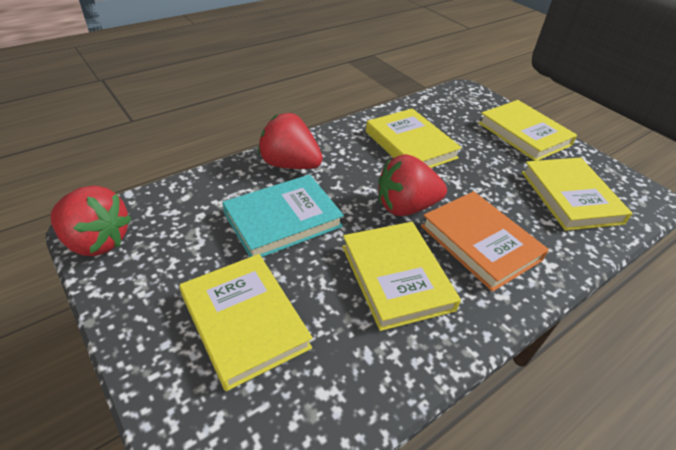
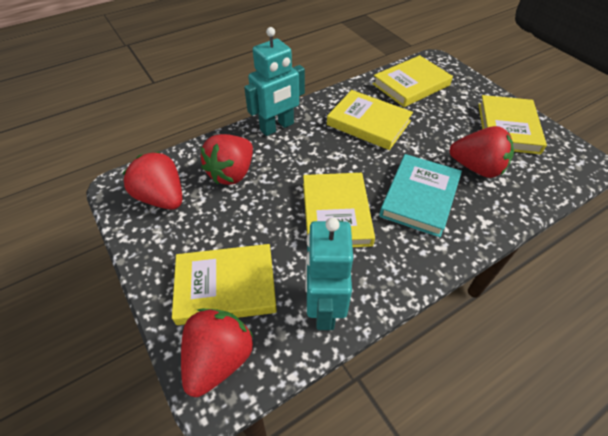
orange book: [421,191,549,292] = 1 -> none = 0
red strawberry: [50,185,131,256] [258,113,323,169] [378,154,447,216] = 3 -> [122,152,182,210] [181,309,253,397] [201,134,253,185] [449,126,514,178] = 4
turquoise robot: none = 0 -> [244,27,305,136] [305,217,353,330] = 2

